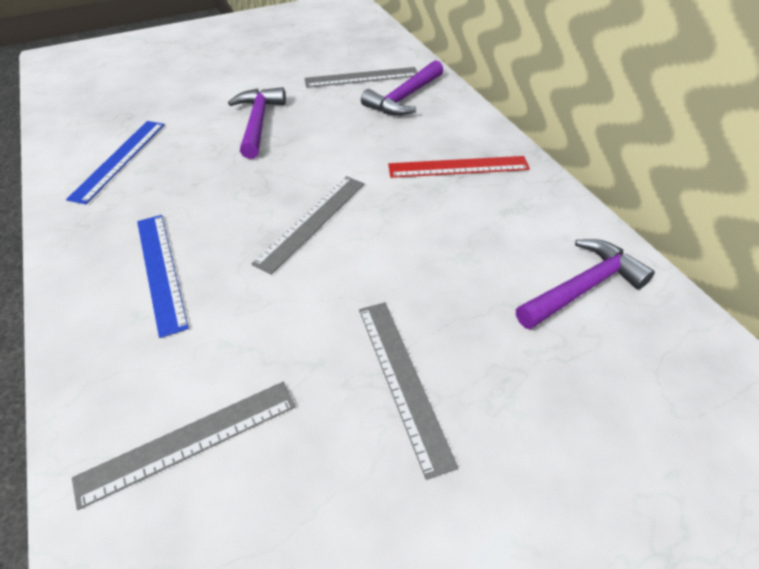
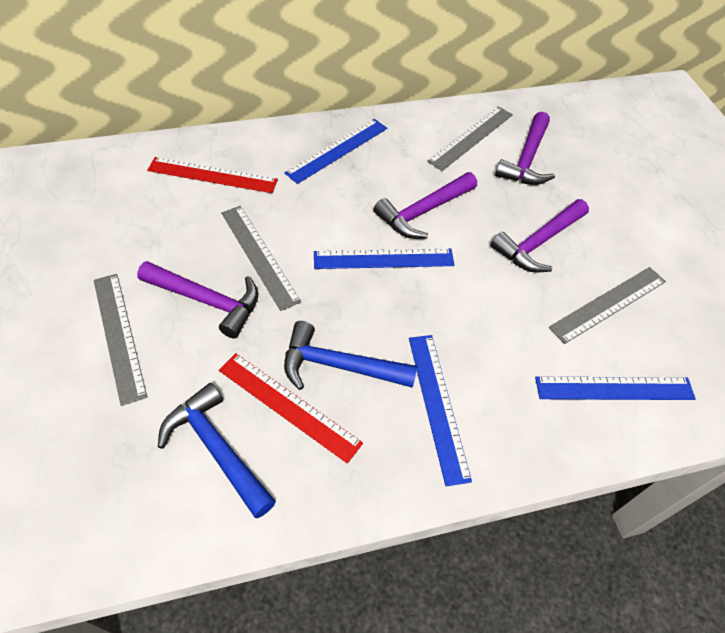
blue hammer: none = 0 -> [158,383,276,518] [284,321,417,390] = 2
blue ruler: [66,121,165,204] [137,215,189,338] = 2 -> [285,119,387,184] [314,249,455,269] [409,335,472,486] [535,377,696,400] = 4
purple hammer: [228,87,286,159] [361,60,444,116] [516,239,655,330] = 3 -> [137,261,258,338] [374,172,477,239] [491,199,589,272] [495,112,555,185] = 4
red ruler: [388,156,530,178] = 1 -> [147,157,278,193] [219,353,363,464] = 2

